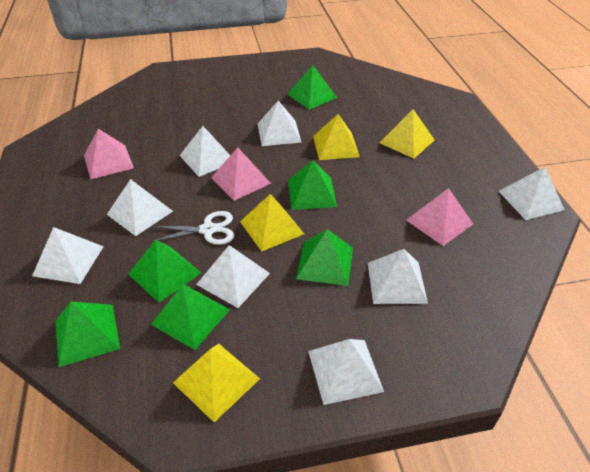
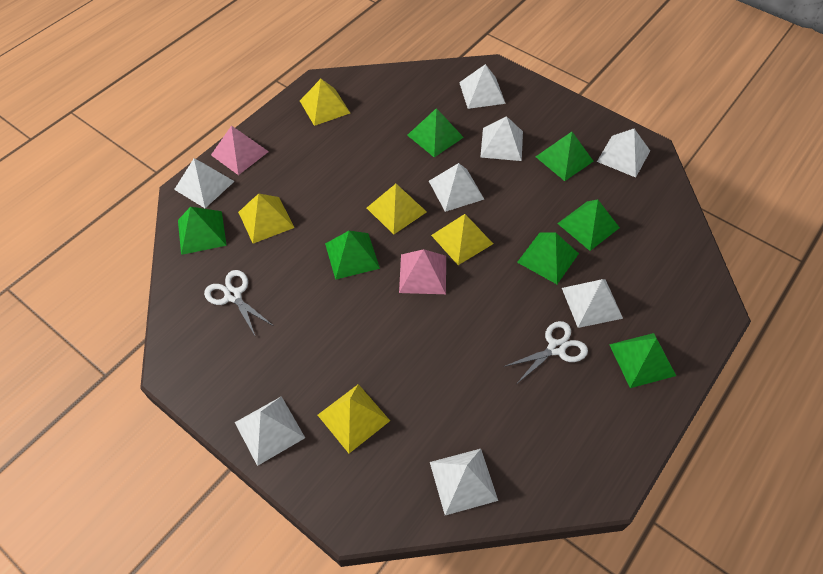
green pyramid: [55,302,120,367] [128,240,201,303] [151,284,230,350] [287,65,337,110] [288,160,337,210] [296,229,353,286] = 6 -> [178,207,227,255] [325,231,380,280] [407,108,464,157] [517,232,579,284] [536,132,594,181] [557,200,620,251] [609,333,676,388] = 7
pink pyramid: [84,129,134,179] [211,147,271,201] [406,188,473,246] = 3 -> [211,125,269,175] [399,249,446,294] = 2
white scissors: [150,211,234,245] = 1 -> [204,270,272,337] [503,321,588,383] = 2
yellow pyramid: [173,344,260,422] [240,194,304,252] [313,114,360,160] [380,109,435,159] = 4 -> [238,193,295,243] [300,79,350,126] [318,384,390,453] [367,184,427,235] [431,214,493,265] = 5

